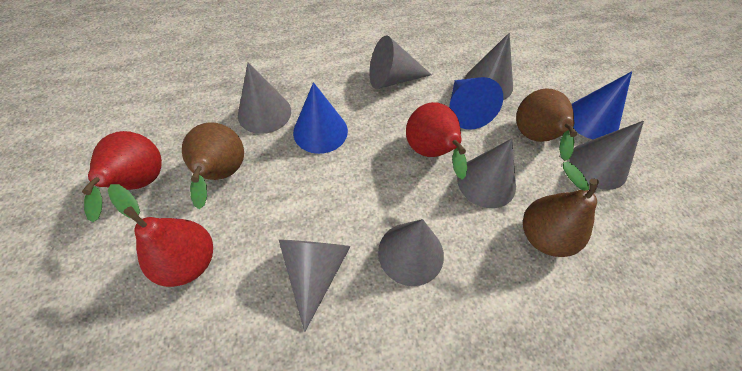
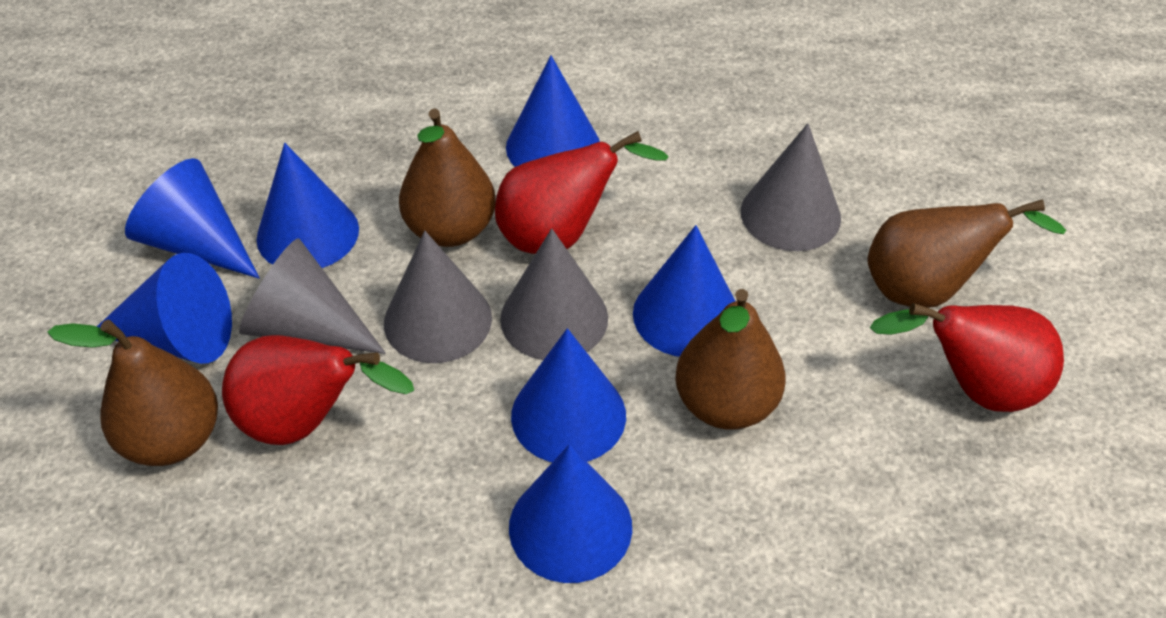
blue cone: [293,82,348,154] [449,77,503,130] [572,71,632,139] = 3 -> [97,253,232,364] [125,158,260,279] [257,143,359,268] [506,55,600,167] [509,444,632,583] [511,328,626,462] [633,225,735,357] = 7
brown pear: [182,122,244,209] [516,88,577,161] [523,162,599,257] = 3 -> [47,319,218,466] [399,109,496,247] [675,289,786,430] [867,199,1066,308] = 4
grey cone: [238,63,291,134] [279,239,351,332] [370,36,432,89] [378,219,444,286] [457,139,516,208] [464,33,513,100] [569,121,644,190] = 7 -> [239,238,386,354] [384,231,492,363] [500,228,608,360] [741,123,841,251] = 4

